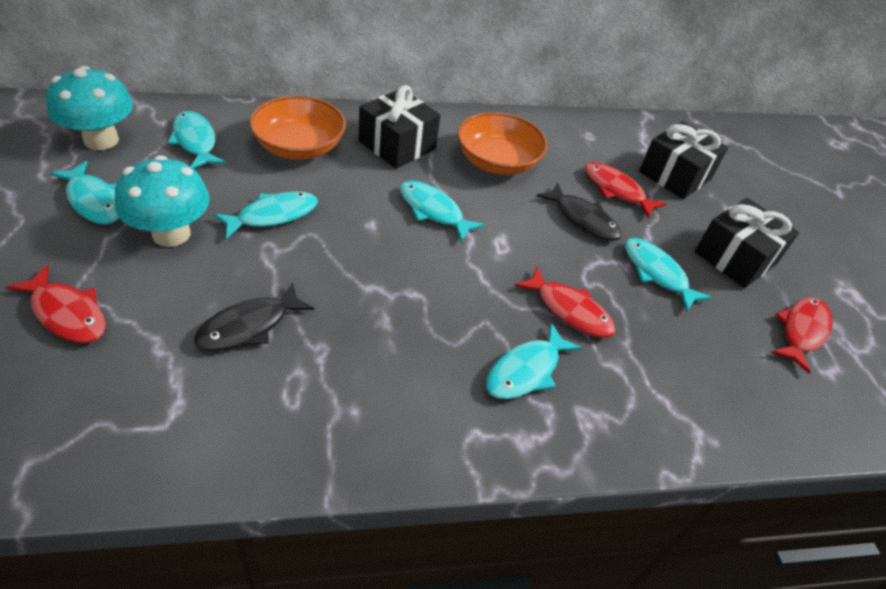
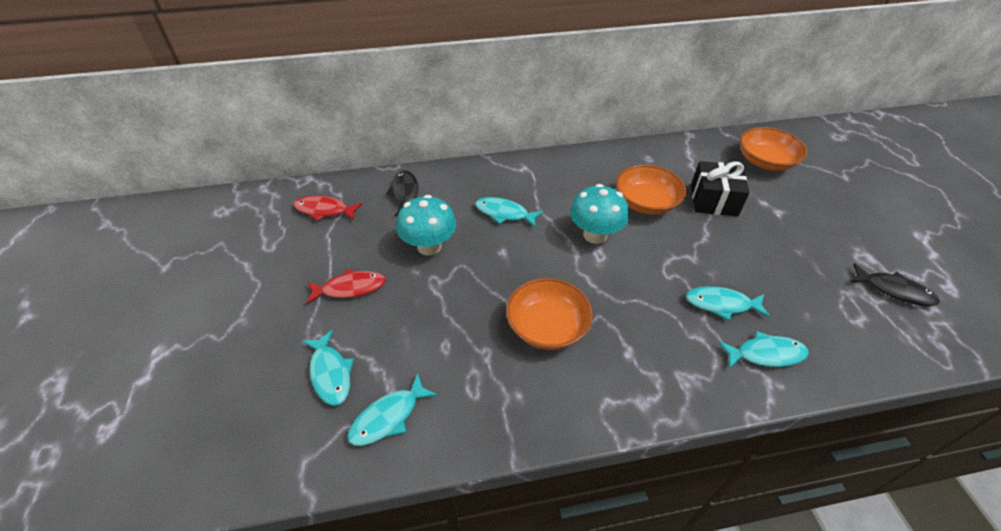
black gift: [359,85,440,169] [639,121,728,199] [695,198,799,288] = 3 -> [691,161,750,217] = 1
orange bowl: [249,96,346,160] [457,112,548,175] = 2 -> [506,278,593,350] [616,165,687,215] [740,127,807,171] = 3
red fish: [6,265,106,343] [515,266,616,338] [585,162,667,218] [771,297,832,374] = 4 -> [293,195,363,221] [306,269,386,304] = 2
turquoise fish: [50,161,119,225] [167,111,225,169] [213,191,318,239] [400,180,485,242] [486,323,582,399] [625,238,712,312] = 6 -> [302,330,354,406] [347,373,438,446] [475,197,543,227] [686,286,770,321] [718,331,809,368] = 5

